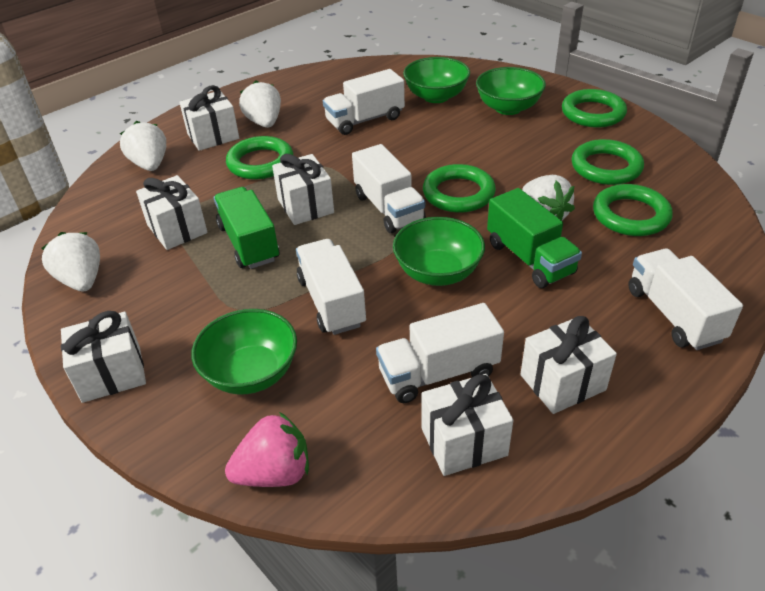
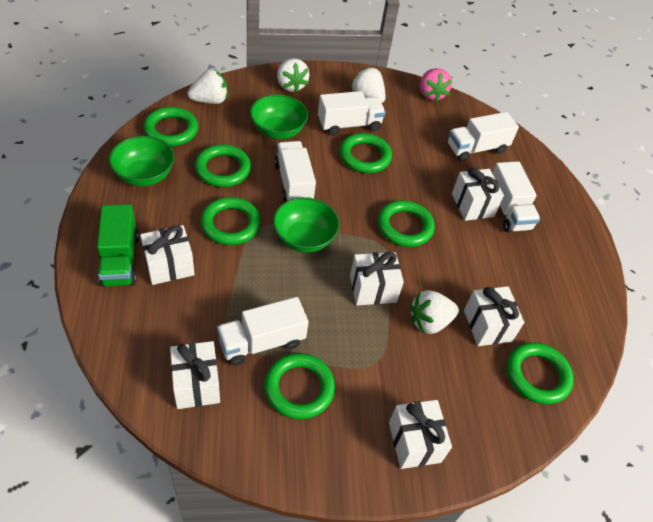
green bowl: [192,309,297,395] [393,217,485,286] [403,57,470,103] [476,67,546,115] = 4 -> [109,136,175,186] [250,94,308,139] [273,197,340,253] = 3
green ring: [226,136,293,179] [423,164,496,213] [562,89,627,128] [572,139,644,185] [593,184,673,236] = 5 -> [143,107,198,146] [195,145,251,187] [200,197,261,245] [264,353,335,419] [339,133,392,173] [378,200,435,247] [507,342,574,404] = 7
green truck: [214,187,279,269] [487,188,582,288] = 2 -> [97,204,139,287] = 1

